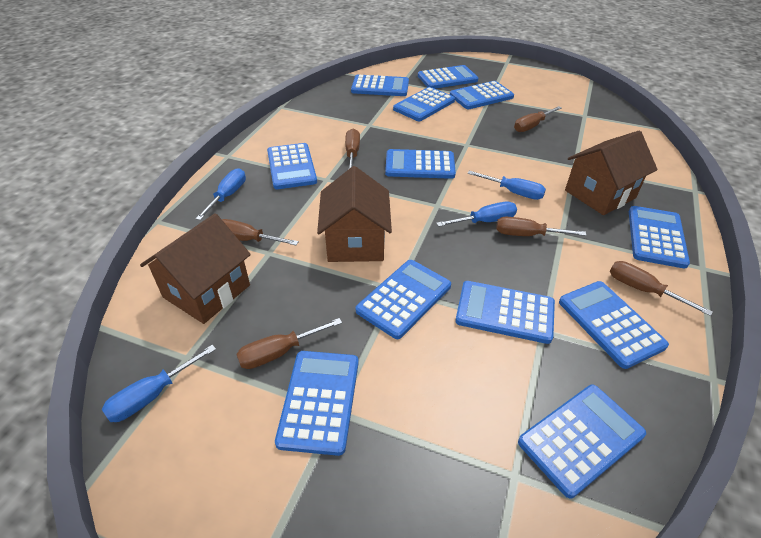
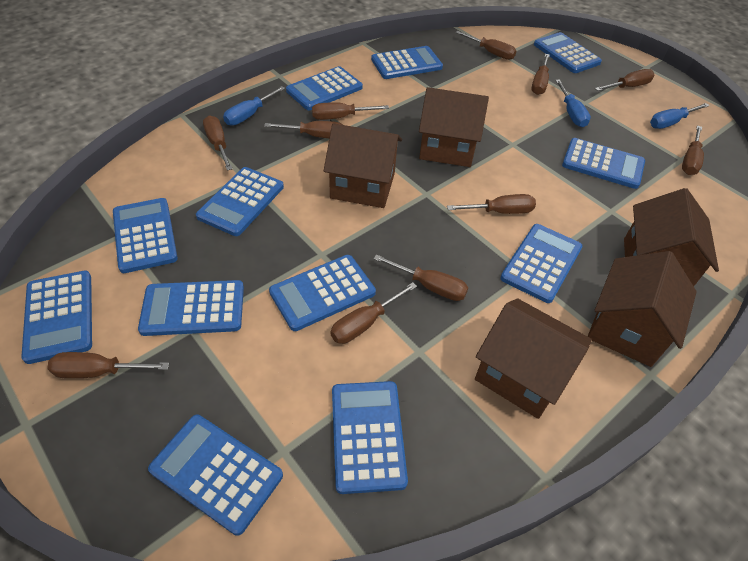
blue screwdriver: [102,345,216,422] [195,168,246,220] [436,202,517,227] [467,170,546,200] = 4 -> [223,86,285,126] [555,79,591,127] [650,103,710,129] = 3
brown house: [140,213,251,324] [317,166,392,262] [565,130,658,215] = 3 -> [324,123,402,208] [419,87,489,167] [475,298,592,419] [587,251,697,367] [624,188,719,286] = 5
brown screwdriver: [222,219,299,245] [236,318,342,369] [345,129,360,170] [496,217,586,236] [514,106,562,132] [610,261,713,316] = 6 -> [48,352,169,378] [203,115,233,170] [264,121,343,138] [312,102,389,120] [330,282,417,344] [373,254,468,301] [447,194,536,214] [456,31,516,60] [531,54,550,95] [595,69,654,91] [682,125,704,175] = 11

